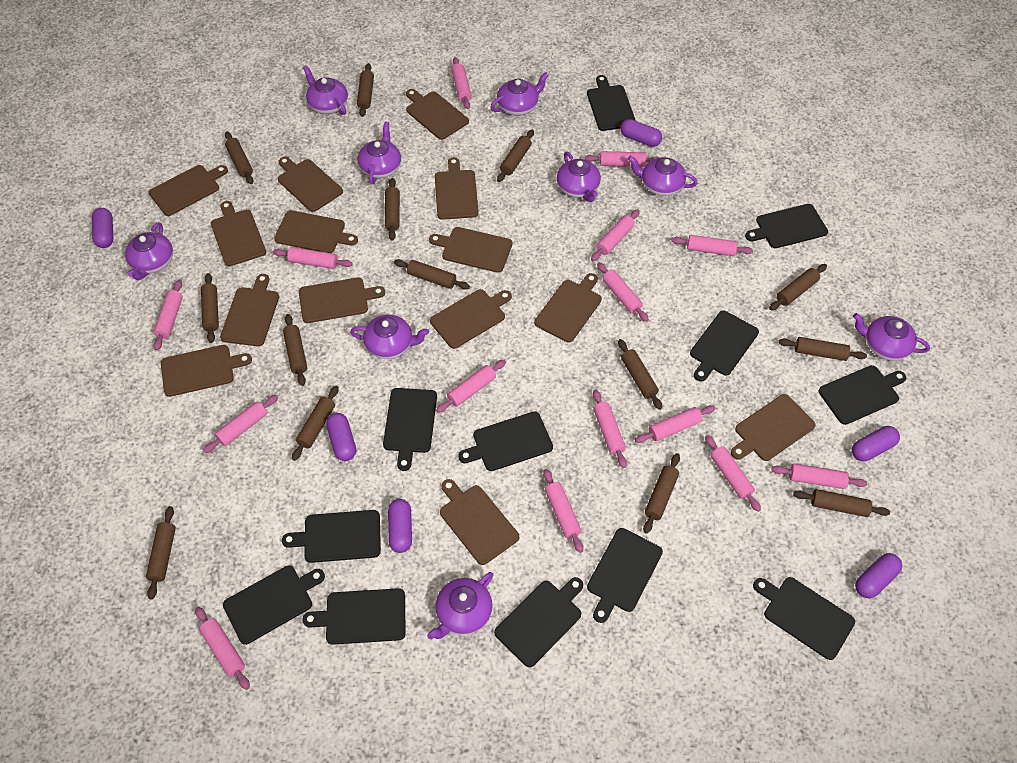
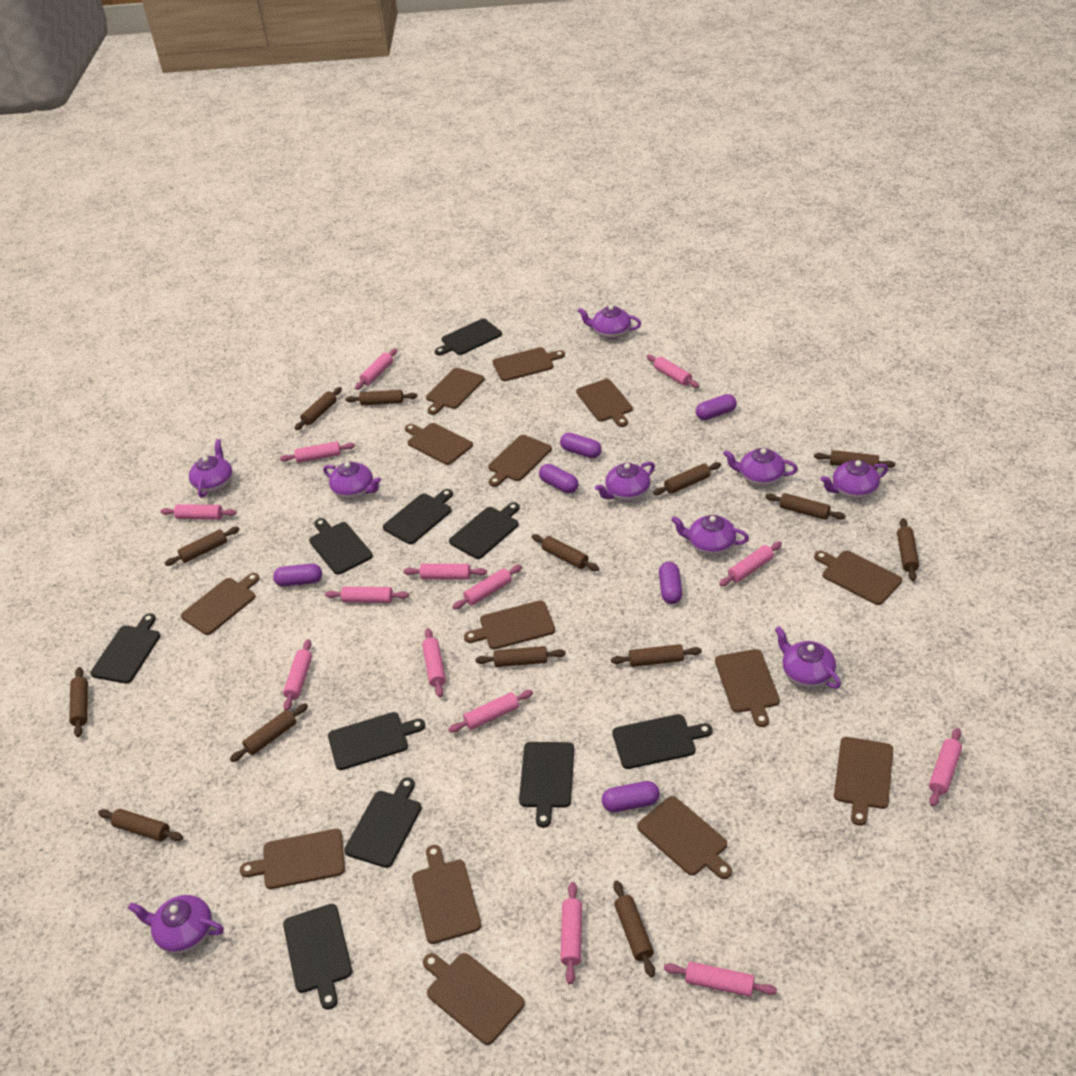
black cutting board: [223,565,325,645] [282,510,381,563] [302,588,406,645] [383,388,437,471] [458,411,553,471] [494,577,583,667] [587,75,636,131] [587,528,663,623] [690,311,759,382] [745,204,828,248] [753,577,855,660] [819,365,906,425] = 12 -> [90,613,160,684] [283,904,352,1010] [309,518,373,575] [328,712,425,770] [344,777,422,868] [383,489,453,544] [435,319,502,356] [449,502,520,559] [519,742,574,828] [612,714,712,769] = 10
pink rolling pin: [154,279,183,351] [195,607,250,690] [203,395,278,453] [273,247,353,269] [436,360,506,413] [451,57,472,109] [543,469,583,553] [585,151,659,167] [591,209,640,261] [593,390,627,468] [597,262,649,322] [635,405,716,443] [671,235,753,256] [705,435,761,512] [771,464,867,489] = 15 -> [160,504,237,520] [280,441,355,463] [283,639,312,710] [325,587,409,603] [355,349,397,390] [403,564,487,580] [422,628,446,697] [448,690,533,733] [452,565,522,610] [560,882,582,984] [647,355,699,388] [664,961,777,997] [719,542,782,587] [929,728,962,807] = 14

